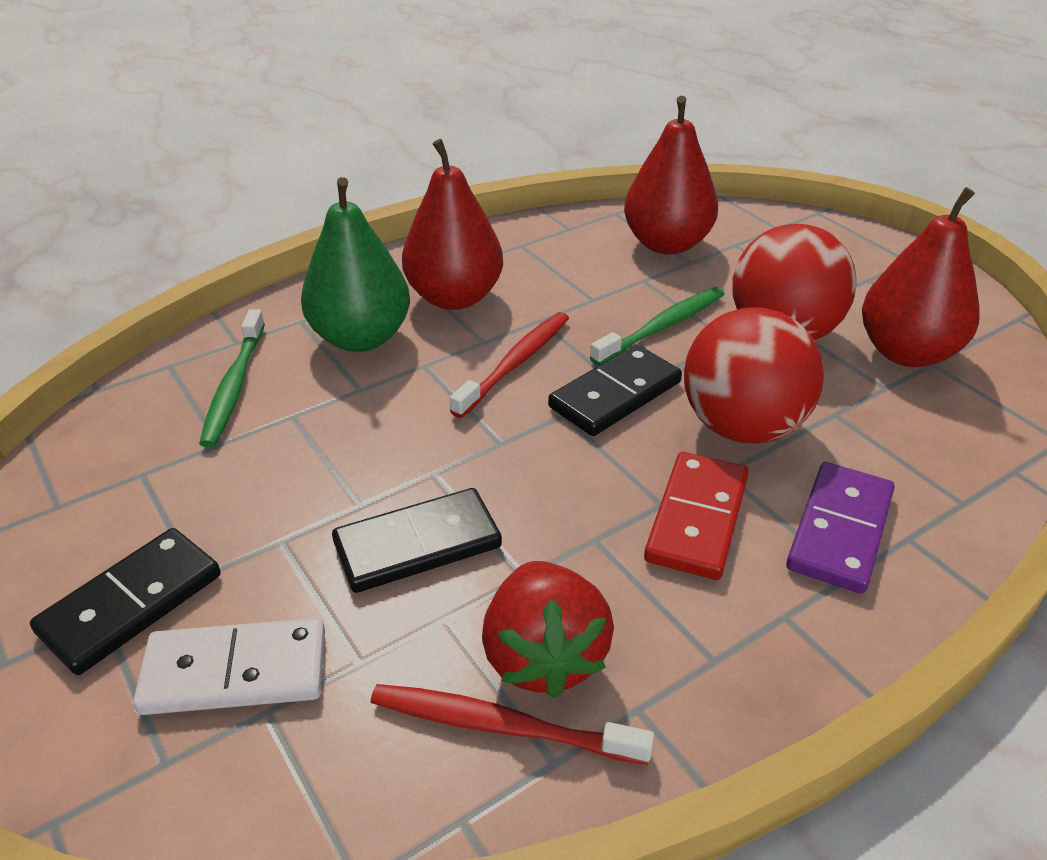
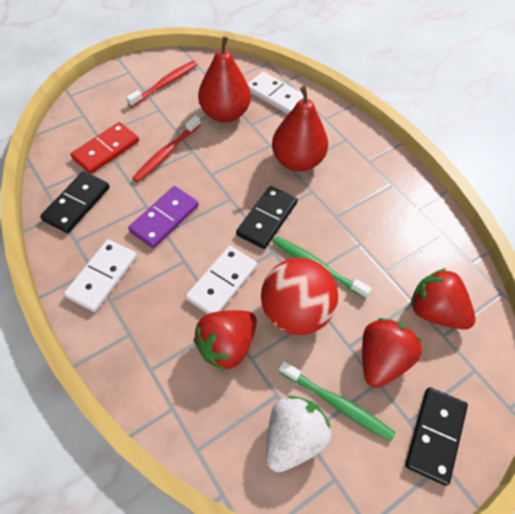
green pear: [301,177,410,352] = 1 -> none = 0
red ball: [684,307,824,444] [733,224,857,340] = 2 -> [261,258,338,335] = 1
red pear: [402,139,503,310] [624,96,718,255] [862,187,980,367] = 3 -> [198,36,251,123] [272,86,328,172] = 2
red strawberry: [482,561,614,698] = 1 -> [194,310,257,371] [362,318,422,388] [410,268,476,330] = 3
white domino: [133,618,325,715] = 1 -> [64,239,137,312] [186,246,257,314] [248,72,304,114] = 3
white strawberry: none = 0 -> [266,396,331,472] = 1

